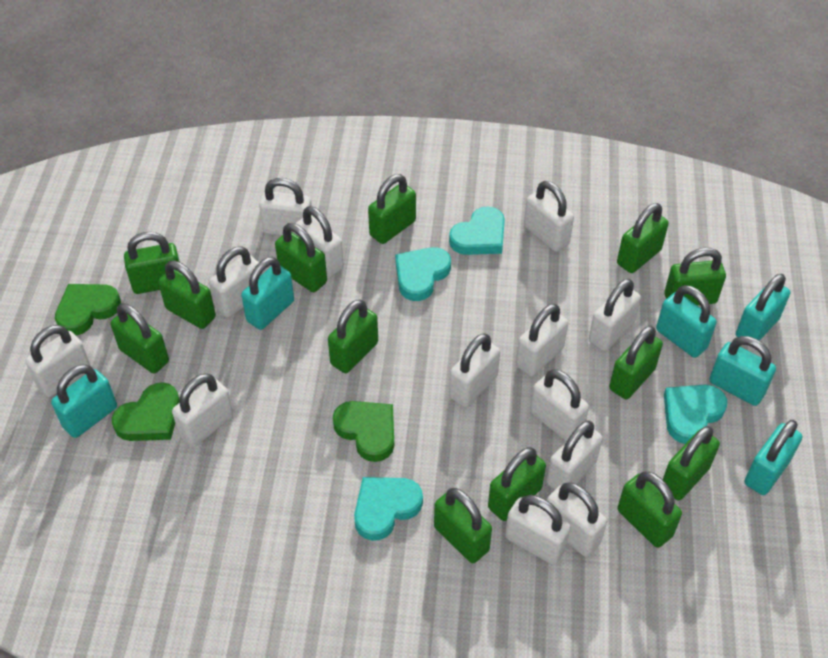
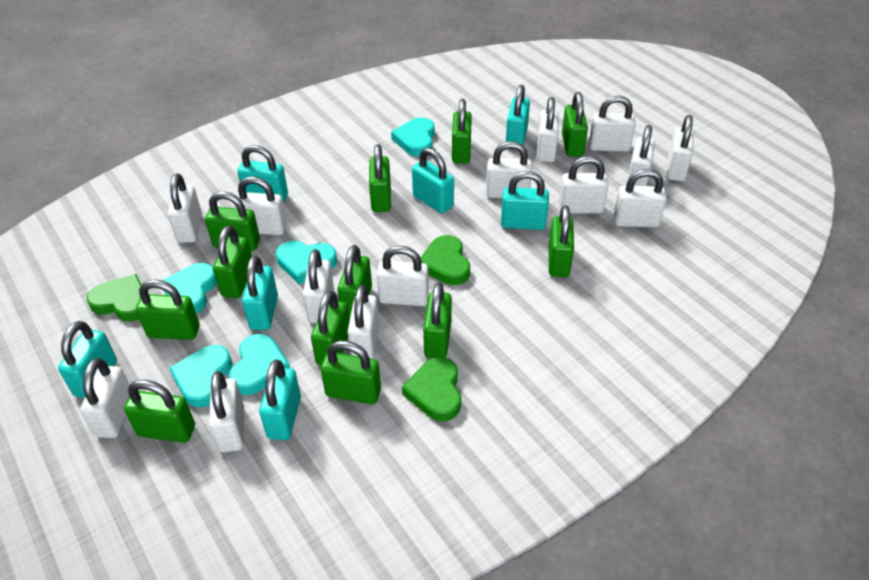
green padlock: [111,303,169,373] [124,232,180,294] [158,261,216,329] [275,223,327,292] [328,299,378,373] [368,174,416,244] [434,488,492,563] [488,447,546,521] [609,326,663,399] [617,203,669,273] [618,471,682,548] [663,426,720,500] [664,248,726,305] = 13 -> [124,380,195,443] [136,279,200,340] [205,191,260,251] [213,225,252,298] [311,291,350,365] [321,340,381,404] [338,245,372,318] [369,144,391,212] [423,282,452,358] [452,99,472,164] [549,205,574,277] [562,92,588,157] = 12
turquoise heart: [354,477,423,541] [395,247,451,301] [449,206,505,255] [664,385,727,444] = 4 -> [162,263,217,314] [169,345,232,407] [229,334,290,395] [276,241,337,284] [391,117,435,157] = 5
turquoise padlock: [51,364,117,438] [241,257,294,330] [656,285,717,358] [709,336,776,406] [736,274,790,341] [745,420,802,495] = 6 -> [58,321,117,398] [237,145,288,203] [242,256,278,330] [259,360,301,440] [412,148,454,213] [501,171,549,230] [506,85,530,146] = 7
white padlock: [25,325,91,397] [172,373,233,447] [209,246,262,318] [259,178,312,236] [296,206,344,277] [449,333,500,407] [505,495,571,565] [516,304,568,376] [524,181,574,252] [530,369,589,441] [546,421,603,490] [547,482,607,557] [589,279,641,351] = 13 -> [80,358,130,438] [168,173,202,243] [209,371,244,452] [234,176,287,235] [303,249,334,323] [347,285,379,359] [377,246,429,306] [486,141,532,198] [537,97,559,162] [559,156,609,214] [589,95,636,152] [614,169,667,227] [627,125,655,186] [667,115,694,181] = 14

